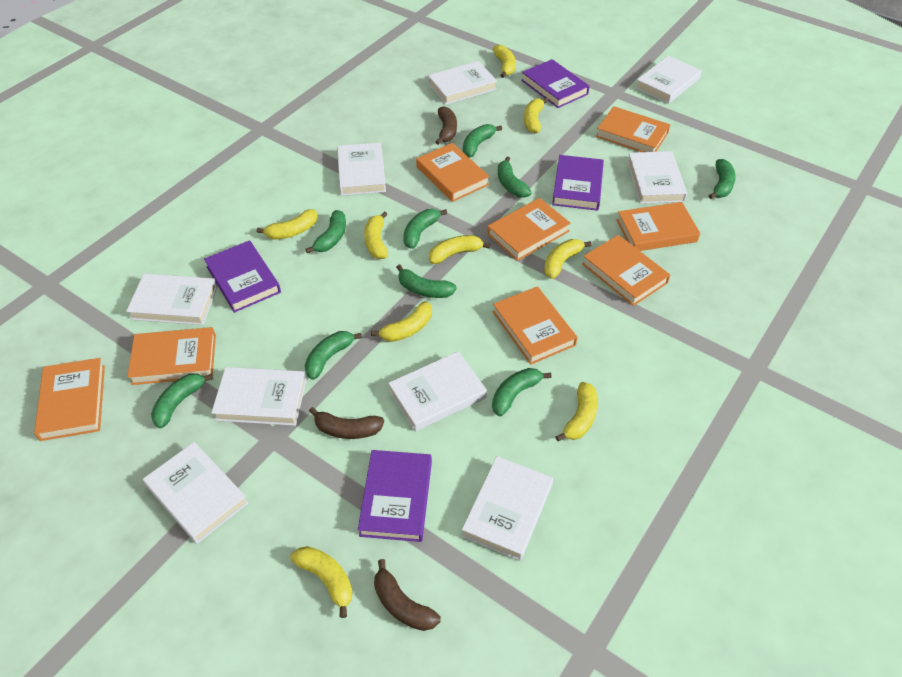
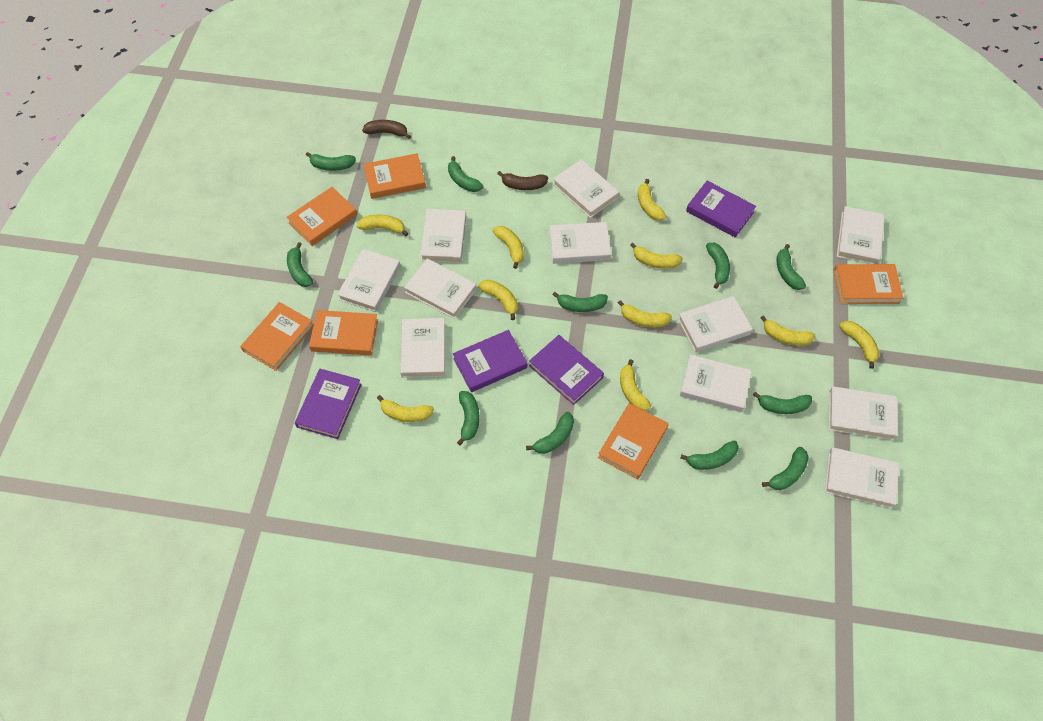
brown banana: [309,407,384,439] [374,559,440,631] [435,106,457,144] = 3 -> [362,120,411,139] [497,171,548,190] = 2
green banana: [151,373,213,428] [305,210,346,254] [305,331,362,380] [396,264,457,298] [403,209,447,249] [463,124,502,157] [492,368,552,416] [498,157,532,198] [709,159,736,199] = 9 -> [287,242,313,287] [306,152,356,171] [448,156,483,192] [457,391,479,446] [526,412,574,454] [553,292,608,312] [680,440,739,470] [706,243,730,289] [753,392,812,414] [762,447,809,490] [776,244,806,290] = 11
orange book: [34,358,105,441] [127,327,216,385] [416,143,489,202] [487,198,571,261] [493,286,578,365] [582,235,670,306] [596,106,670,152] [616,202,700,251] = 8 -> [240,302,313,371] [286,187,357,246] [309,310,378,356] [363,153,426,199] [598,403,669,480] [833,264,903,304] = 6
white book: [126,274,217,325] [143,442,248,544] [211,367,306,426] [337,142,386,196] [388,351,487,432] [428,61,497,105] [462,456,553,561] [627,151,687,204] [635,56,702,104] = 9 -> [337,249,401,312] [400,318,445,378] [404,259,477,319] [420,209,466,263] [549,222,611,264] [553,159,619,218] [678,296,753,353] [680,355,752,412] [825,447,899,509] [828,386,898,440] [837,206,885,264] = 11
yellow banana: [256,209,318,240] [290,546,352,618] [364,211,388,259] [371,301,432,342] [429,235,491,264] [493,45,515,78] [524,97,549,134] [544,239,592,279] [555,382,598,441] = 9 -> [357,215,409,236] [377,395,434,422] [478,280,518,320] [493,226,524,269] [618,300,672,328] [620,359,651,411] [630,243,683,269] [638,179,666,221] [761,315,816,346] [839,321,879,369] = 10

